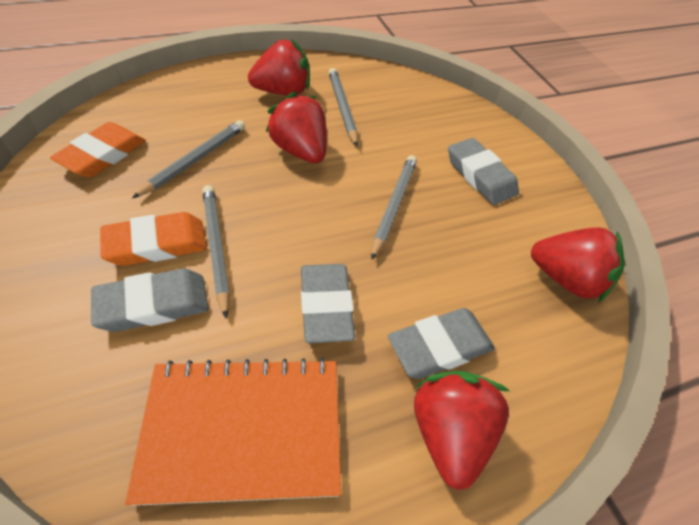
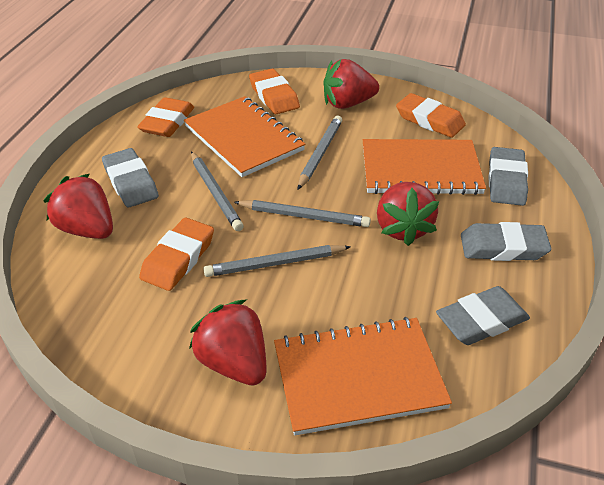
orange eraser: [50,122,146,177] [100,212,207,266] = 2 -> [137,97,194,137] [139,218,214,291] [249,69,300,114] [396,93,466,138] = 4
orange notebook: [125,358,341,506] = 1 -> [184,96,305,177] [274,317,452,435] [363,139,486,195] = 3

